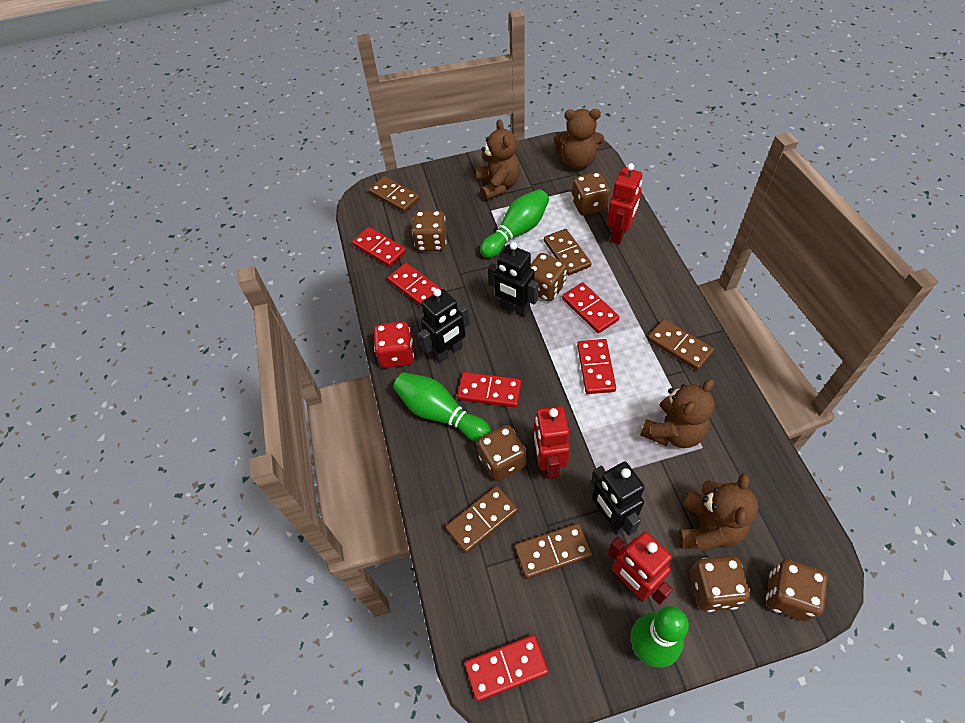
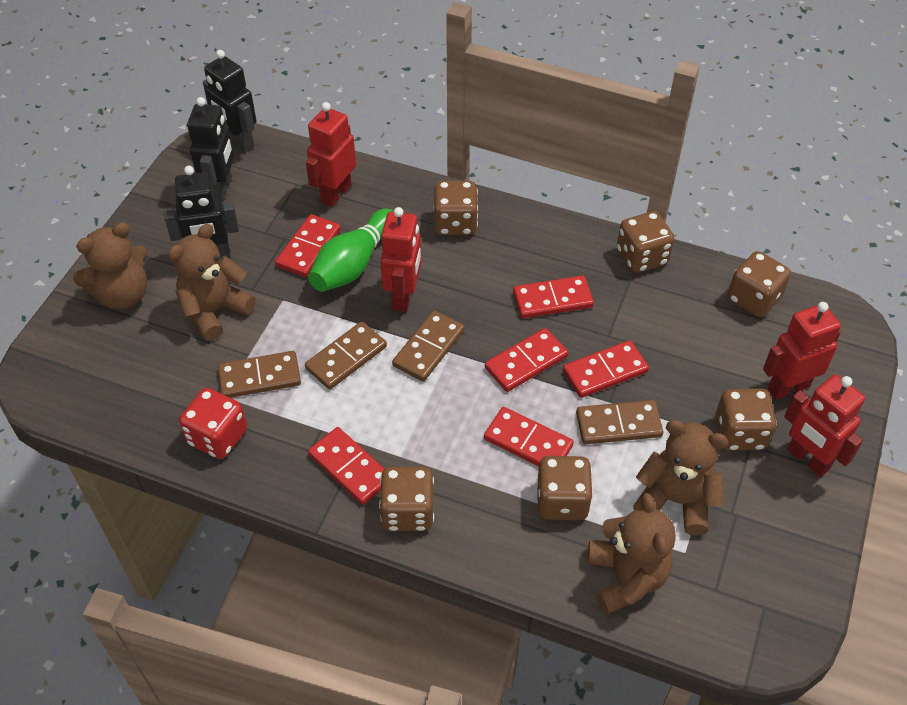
brown domino: [369,176,420,212] [445,486,518,553] [515,523,592,579] [544,229,592,275] [647,319,714,370] = 5 -> [218,351,301,398] [305,321,387,390] [392,311,464,381] [576,400,663,444] = 4
green bowling pin: [393,372,491,442] [480,189,549,258] [631,606,689,668] = 3 -> [308,209,394,292] = 1
red robot: [534,406,570,479] [607,163,643,244] [608,532,673,605] = 3 -> [306,102,356,207] [380,207,422,312] [763,302,841,400] [784,374,865,477] = 4

